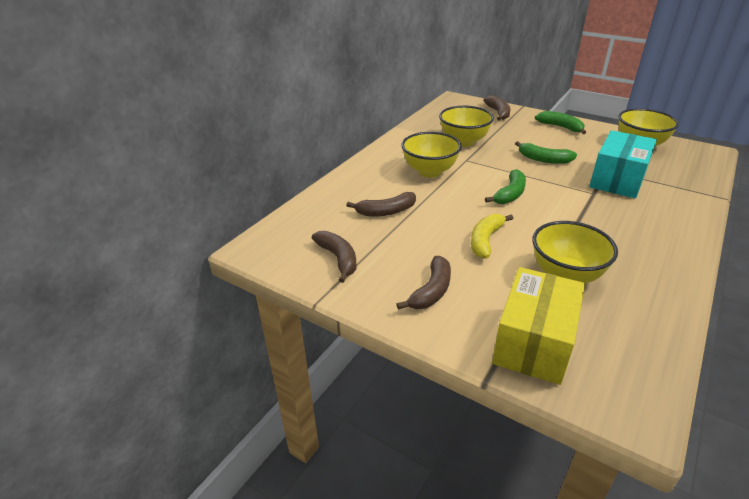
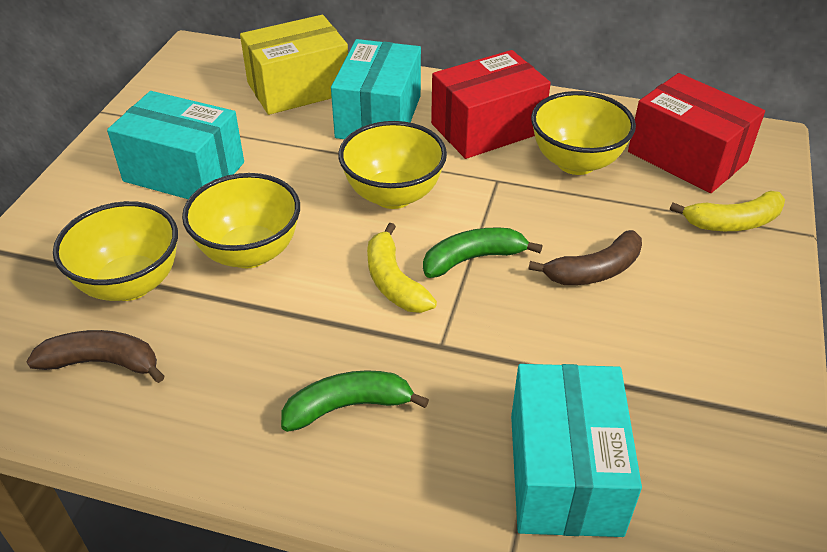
brown banana: [312,231,356,283] [346,192,416,217] [396,256,451,310] [484,95,510,120] = 4 -> [26,330,164,383] [528,230,642,285] = 2
green banana: [485,169,526,204] [515,141,577,164] [535,111,586,134] = 3 -> [281,370,429,432] [423,227,543,278] = 2
red box: none = 0 -> [431,50,551,159] [628,73,765,193] = 2
turquoise box: [589,130,657,198] = 1 -> [107,91,244,199] [331,39,421,139] [511,364,642,537] = 3
yellow banana: [471,214,513,259] = 1 -> [367,223,437,313] [670,191,785,231] = 2

